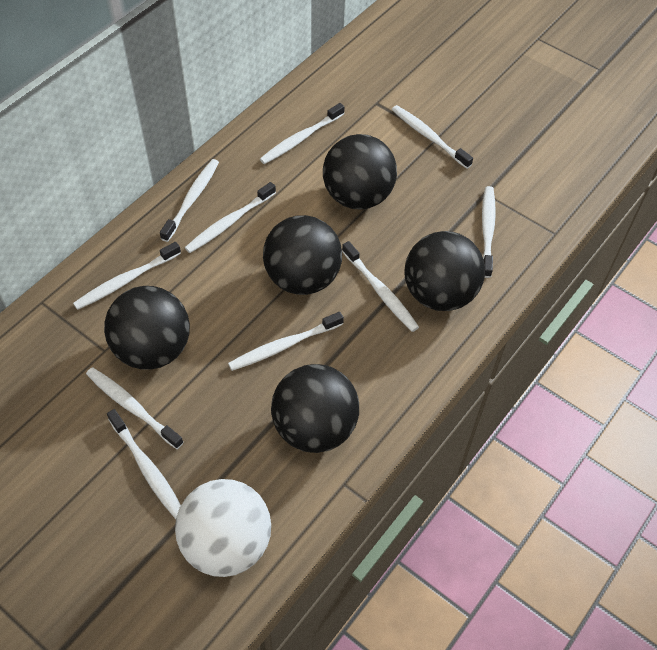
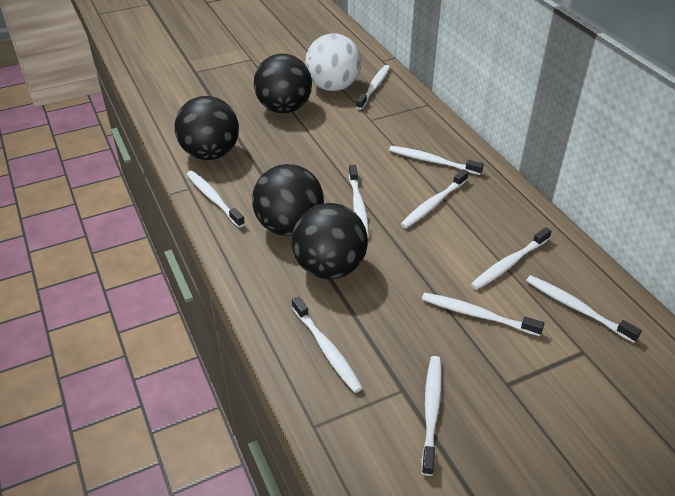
black ball: [104,286,190,370] [263,215,342,295] [271,364,359,453] [323,134,397,210] [404,231,485,311] = 5 -> [175,96,239,160] [252,164,324,236] [254,54,312,113] [291,203,368,279] = 4

